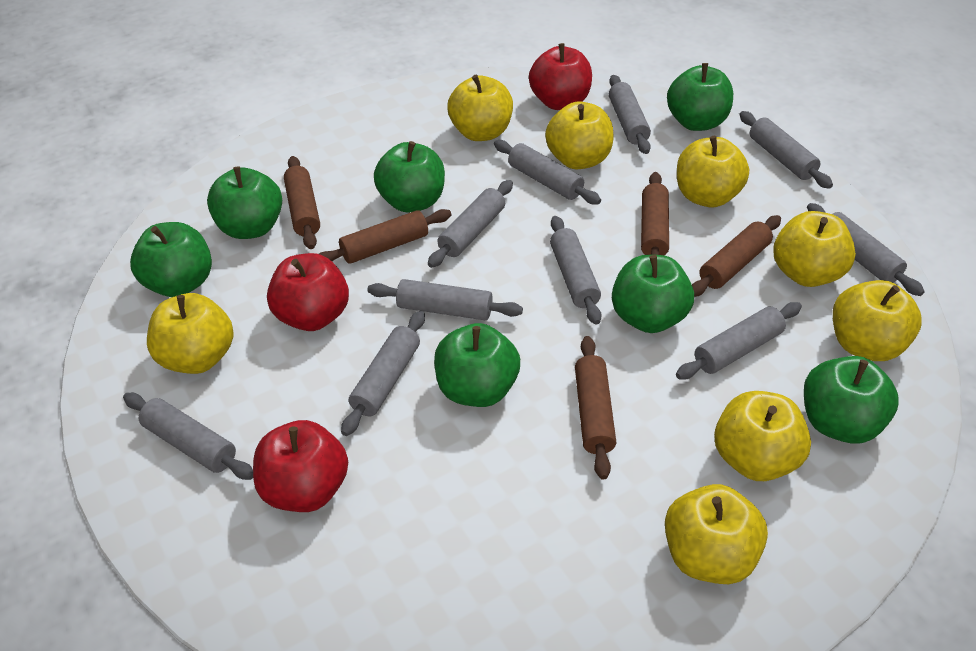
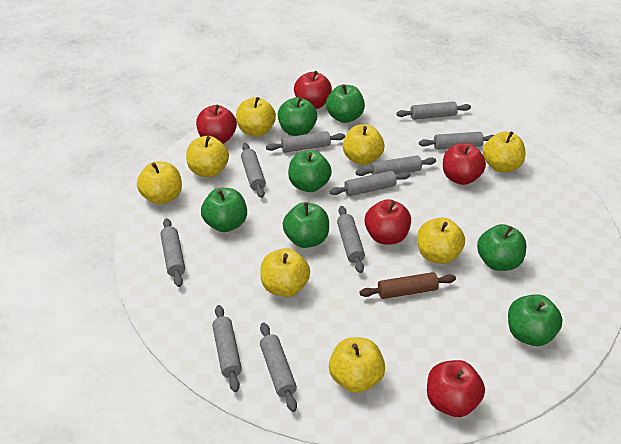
brown rolling pin: [284,156,320,249] [319,209,451,264] [575,336,616,480] [641,172,669,256] [692,215,781,297] = 5 -> [360,272,456,299] = 1
red apple: [253,420,348,512] [267,253,349,331] [529,43,592,110] = 3 -> [196,105,237,144] [294,71,332,109] [365,199,411,244] [427,360,485,417] [443,143,486,185] = 5

